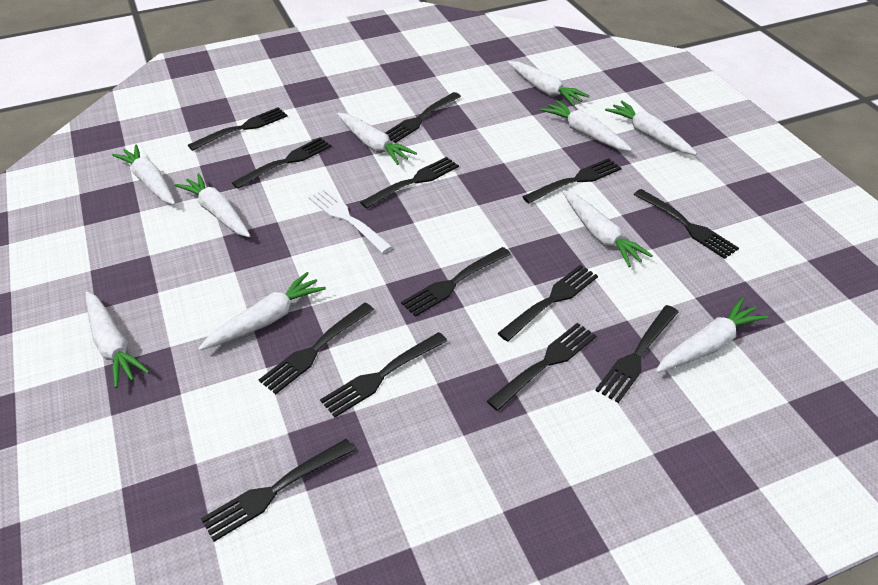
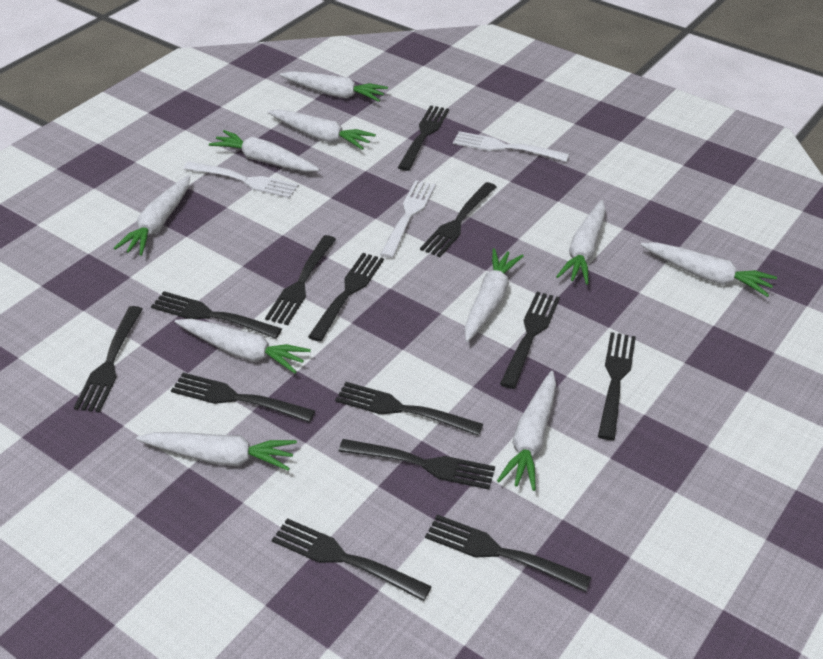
white fork: [309,189,392,253] = 1 -> [183,161,299,198] [380,180,436,258] [453,131,569,162] = 3

